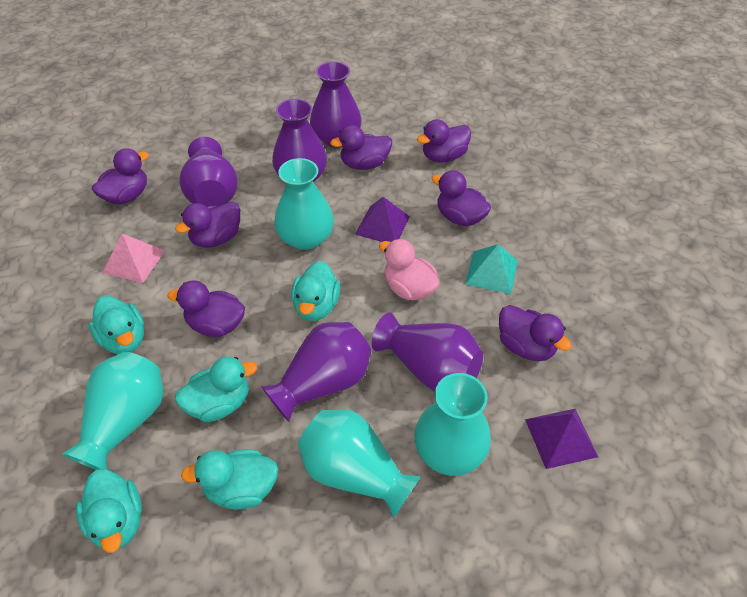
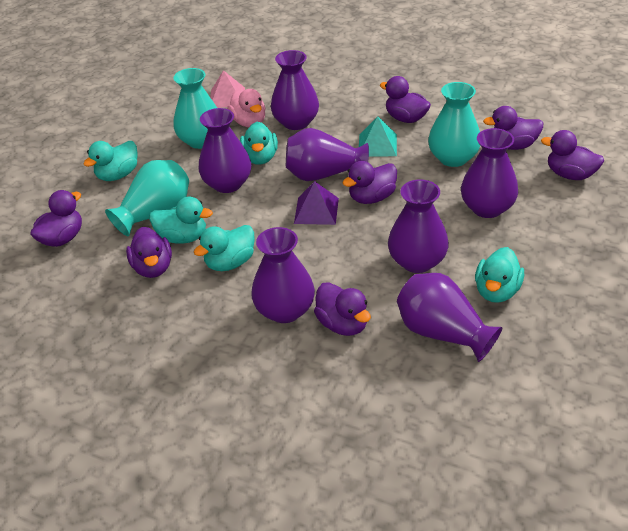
purple pyramid: [355,197,410,242] [525,409,598,469] = 2 -> [294,181,339,225] = 1
purple vase: [179,137,238,207] [261,322,371,422] [272,99,327,182] [310,61,361,147] [372,312,483,392] = 5 -> [199,108,251,193] [251,227,315,323] [271,50,319,130] [286,128,369,181] [388,179,449,273] [397,273,502,362] [461,128,518,218] = 7
turquoise vase: [62,352,164,470] [274,158,334,250] [298,409,421,518] [414,373,491,476] = 4 -> [105,160,189,236] [174,68,217,149] [428,82,480,167] = 3

